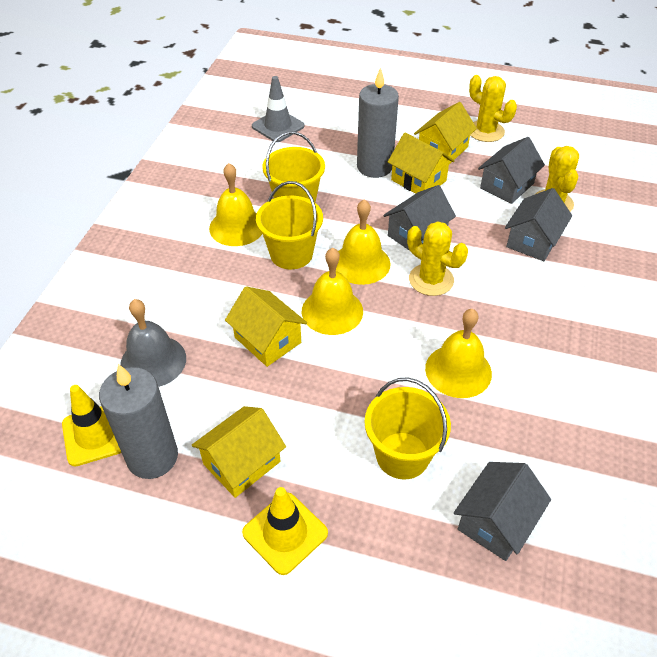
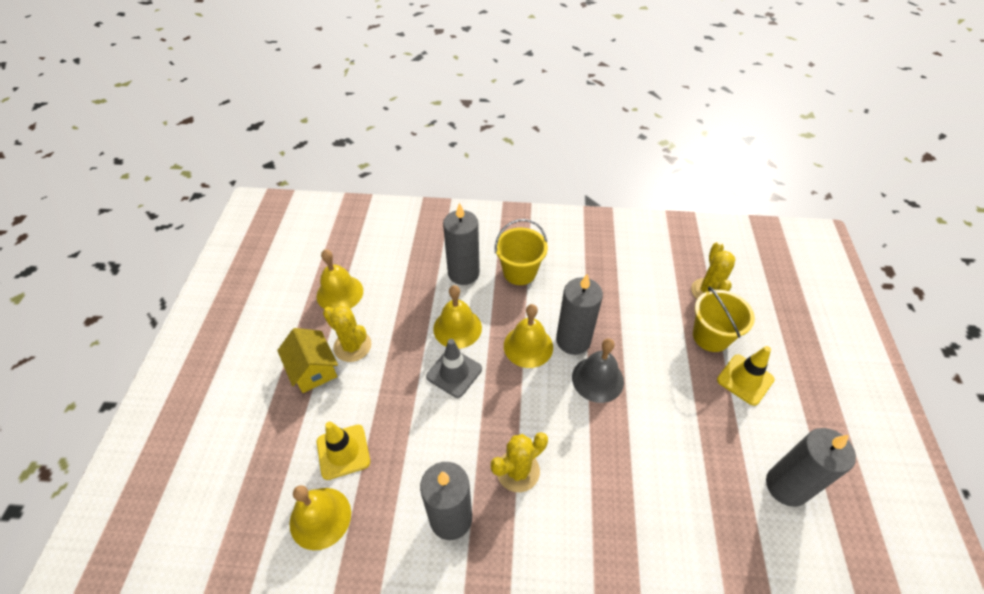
grey candle: [99,364,178,479] [357,67,399,178] = 2 -> [420,462,472,540] [443,203,480,285] [556,274,603,355] [766,428,856,507] = 4
grey house: [383,185,456,251] [454,462,551,561] [478,137,545,204] [505,188,572,261] = 4 -> none = 0
yellow bucket: [256,181,323,269] [262,132,325,202] [365,377,451,480] = 3 -> [495,219,548,285] [693,286,755,352] = 2
yellow house: [192,406,286,498] [225,286,307,367] [388,133,454,194] [414,102,477,164] = 4 -> [277,328,338,393] = 1

